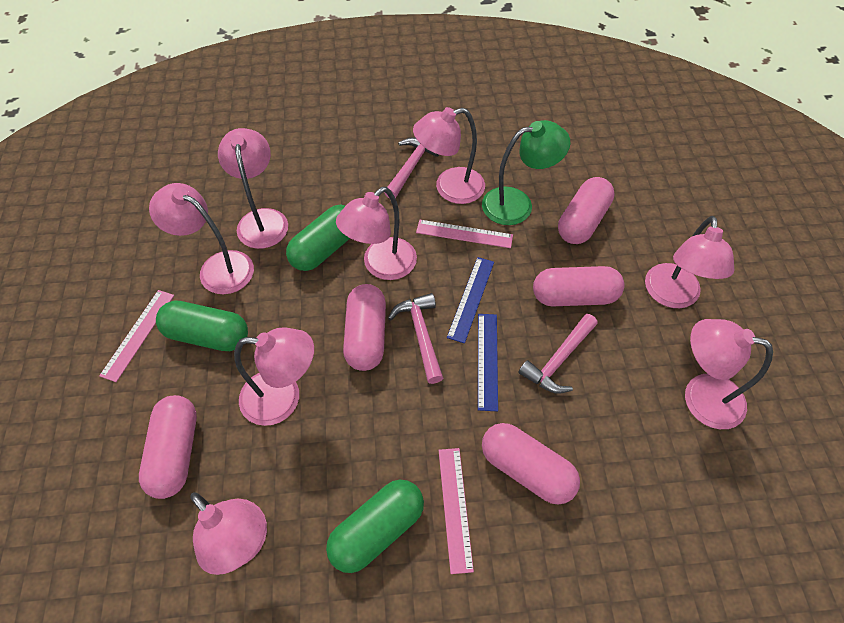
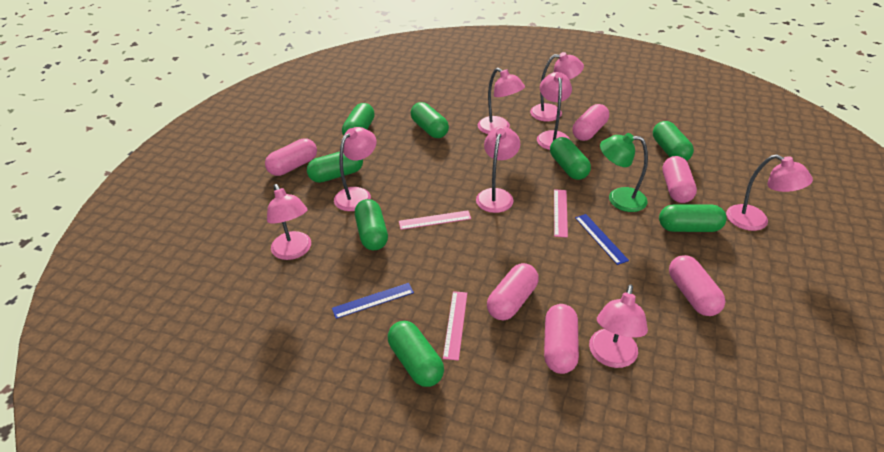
green capsule: [156,300,248,351] [286,205,350,271] [326,480,424,573] = 3 -> [307,152,363,183] [342,103,375,136] [355,199,388,250] [388,321,444,387] [411,102,449,138] [550,137,591,180] [653,121,694,161] [659,204,727,232] = 8
pink capsule: [139,395,197,499] [343,284,386,371] [482,423,580,505] [533,266,624,306] [558,177,614,244] = 5 -> [265,138,317,176] [487,263,539,320] [544,304,579,374] [573,104,609,141] [662,156,697,203] [669,255,725,316] = 6
pink hammer: [384,137,439,199] [388,293,443,384] [518,314,598,393] = 3 -> none = 0

